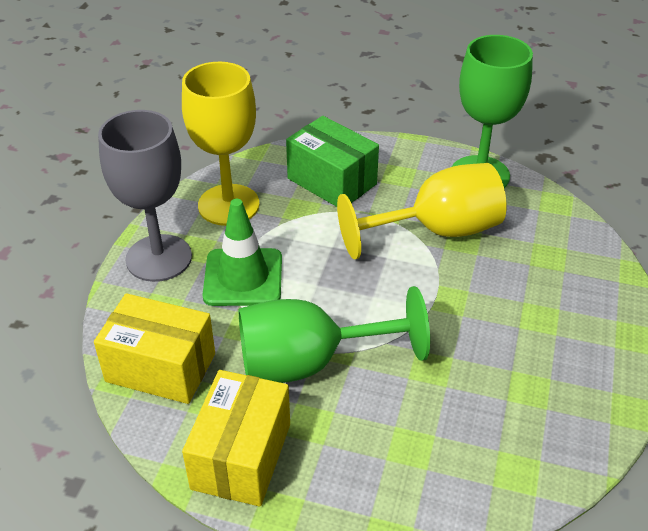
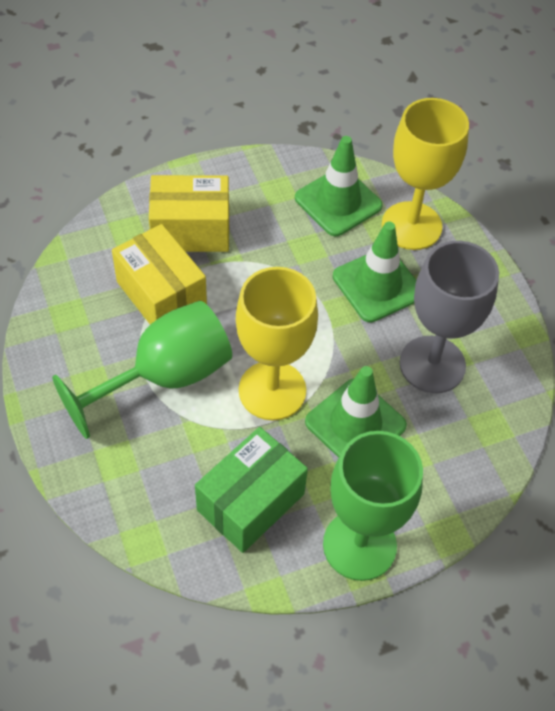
green traffic cone: [202,199,282,306] = 1 -> [295,136,383,236] [305,366,407,458] [333,222,416,323] = 3

